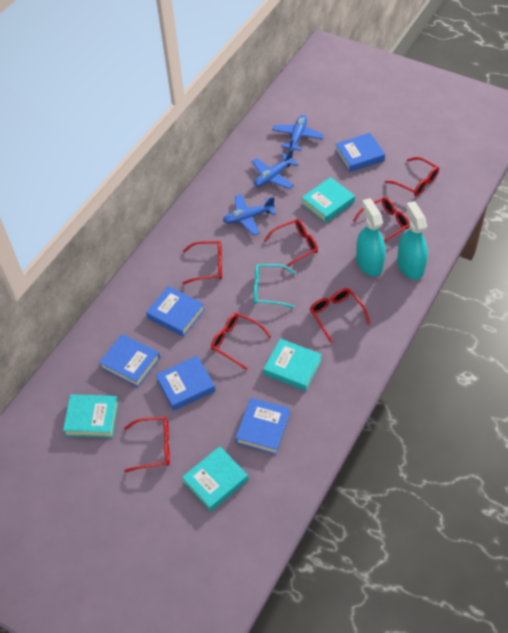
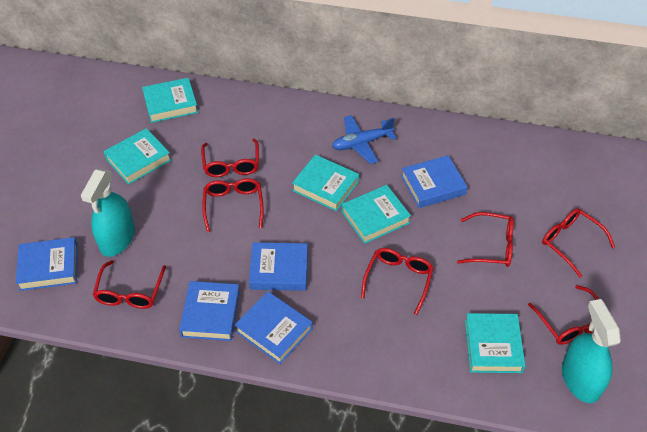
blue plane: [223,194,276,235] [252,149,299,189] [272,115,324,151] = 3 -> [332,115,396,164] = 1
turquoise book: [63,394,118,438] [182,446,248,511] [263,338,322,391] [301,177,355,223] = 4 -> [104,128,171,185] [142,78,198,123] [292,155,359,211] [342,185,411,244] [465,313,526,373] = 5
turquoise glasses: [253,264,296,308] = 1 -> none = 0

